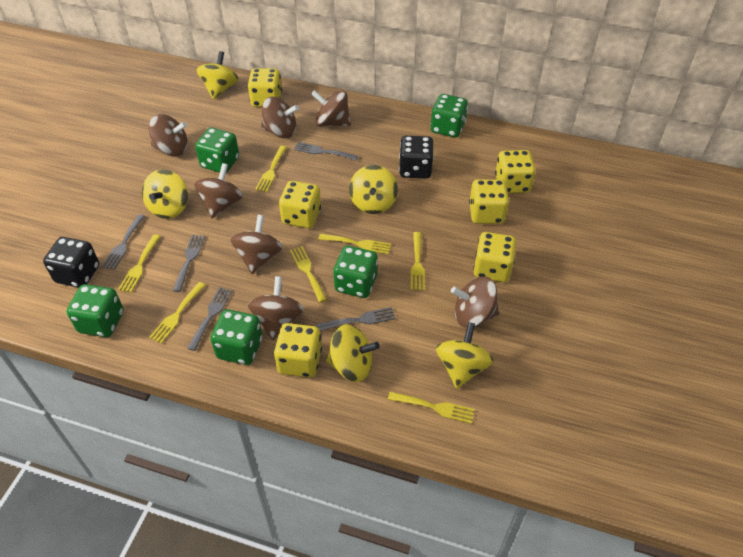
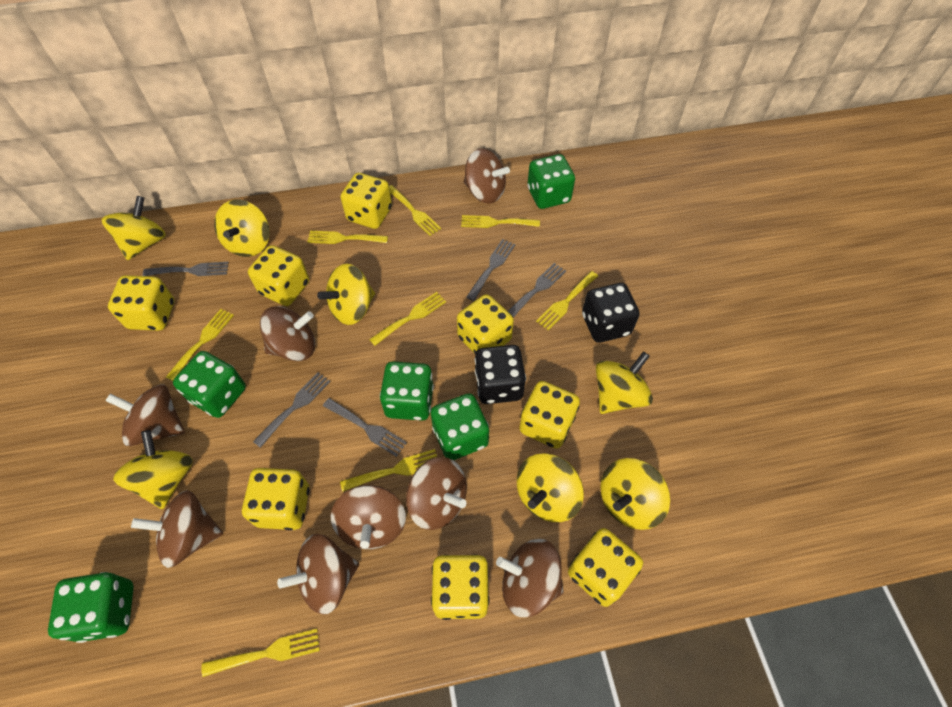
brown spinning top: [149,114,188,156] [194,163,243,218] [230,215,283,274] [248,276,304,340] [261,97,299,138] [311,90,351,126] [451,276,499,328] = 7 -> [105,385,185,446] [131,490,223,568] [260,306,315,361] [277,533,359,614] [331,485,406,549] [406,457,467,530] [464,148,510,204] [496,539,564,617] = 8
yellow dice: [248,68,282,107] [274,323,322,378] [279,181,321,228] [469,179,509,224] [473,232,516,282] [495,150,536,193] = 6 -> [108,275,174,331] [242,468,310,530] [248,245,309,306] [341,173,392,229] [431,554,490,620] [457,294,514,354] [519,381,580,449] [568,528,643,607] = 8
yellow fork: [118,234,161,293] [149,282,205,344] [255,146,287,192] [290,246,327,303] [318,234,391,254] [388,391,475,424] [411,232,425,290] = 7 -> [166,309,234,381] [201,629,320,677] [307,231,388,244] [340,449,437,492] [369,292,446,346] [389,185,441,236] [461,215,540,228] [536,271,598,331] = 8
yellow spinning top: [142,169,188,219] [196,51,239,99] [326,325,380,382] [349,165,398,214] [436,322,494,389] = 5 -> [102,196,166,260] [113,430,193,509] [214,200,270,257] [317,264,375,325] [517,453,584,522] [596,351,653,414] [600,458,670,530] = 7

